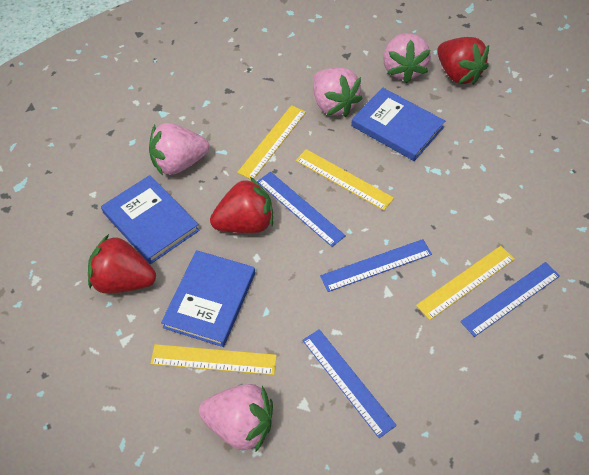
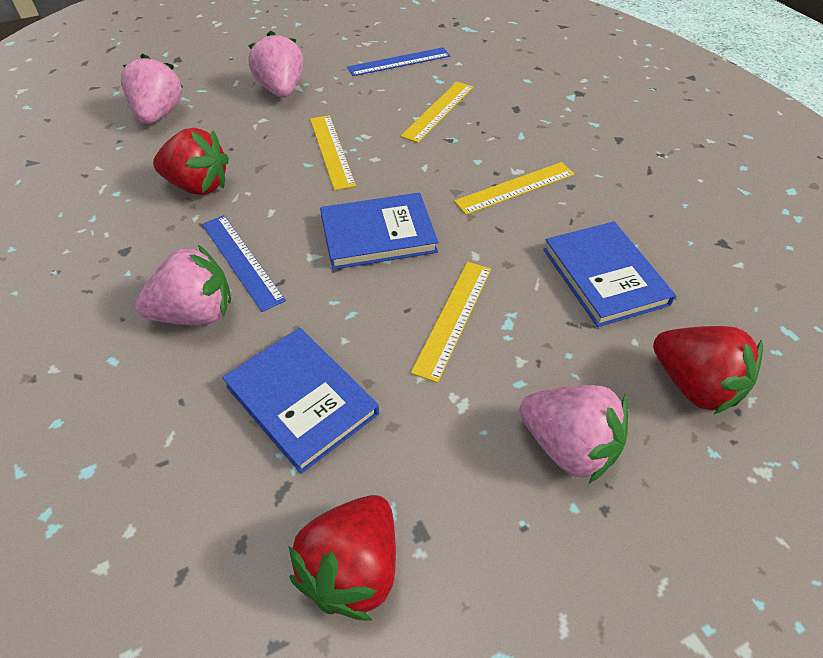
blue ruler: [257,172,346,247] [302,329,397,438] [320,239,432,292] [460,262,560,337] = 4 -> [202,215,286,312] [347,47,450,76] = 2

